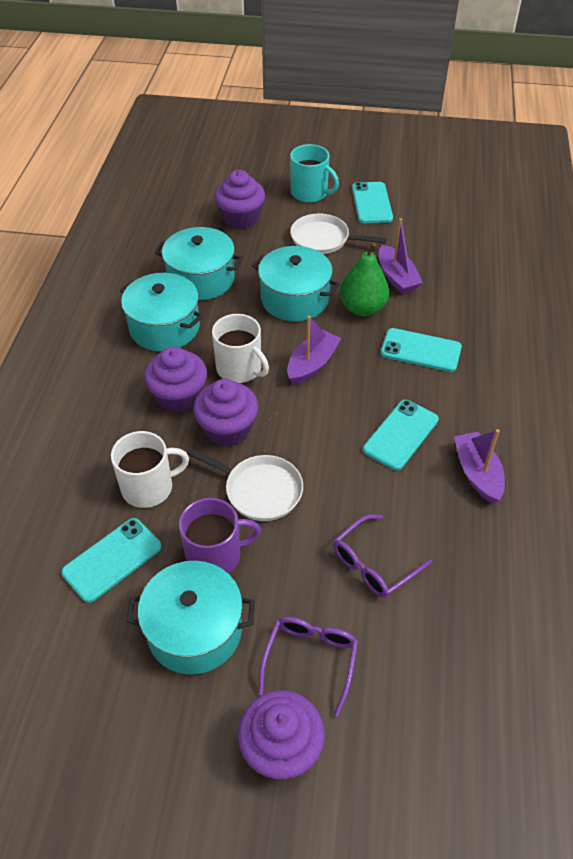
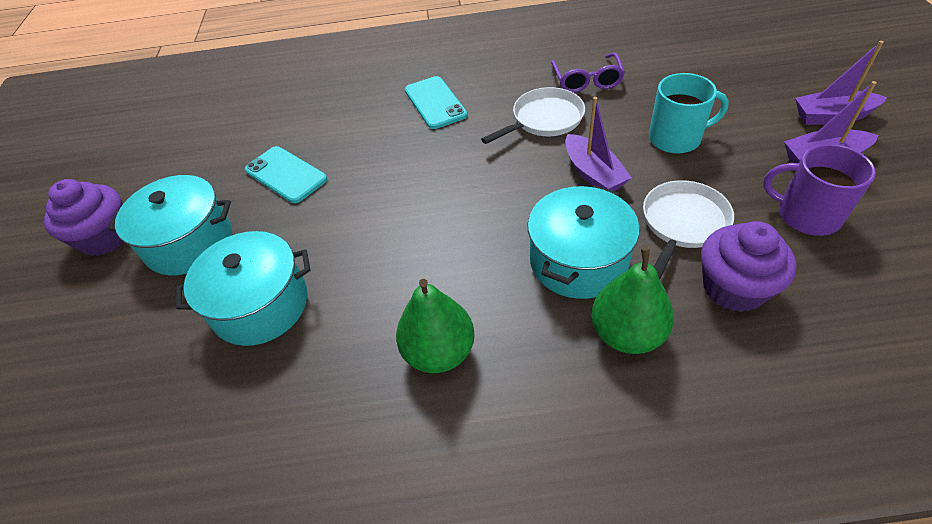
green pear: [340,242,389,316] = 1 -> [396,279,475,373] [591,247,674,354] = 2
purple cupcake: [144,347,207,413] [193,379,258,447] [214,170,265,229] [238,690,325,780] = 4 -> [44,179,123,256] [701,221,797,312] = 2
purple glasses: [258,617,358,717] [333,514,432,598] = 2 -> [551,53,625,93] = 1
turquoise phone: [61,518,162,603] [352,182,393,223] [363,400,439,470] [381,328,462,372] = 4 -> [245,146,327,203] [405,76,467,129] = 2
turquoise pot: [120,273,203,351] [126,561,255,675] [155,227,243,300] [252,246,340,321] = 4 -> [108,175,232,275] [176,231,311,346] [527,185,640,299] = 3
white mug: [111,431,189,508] [212,314,269,383] = 2 -> none = 0

